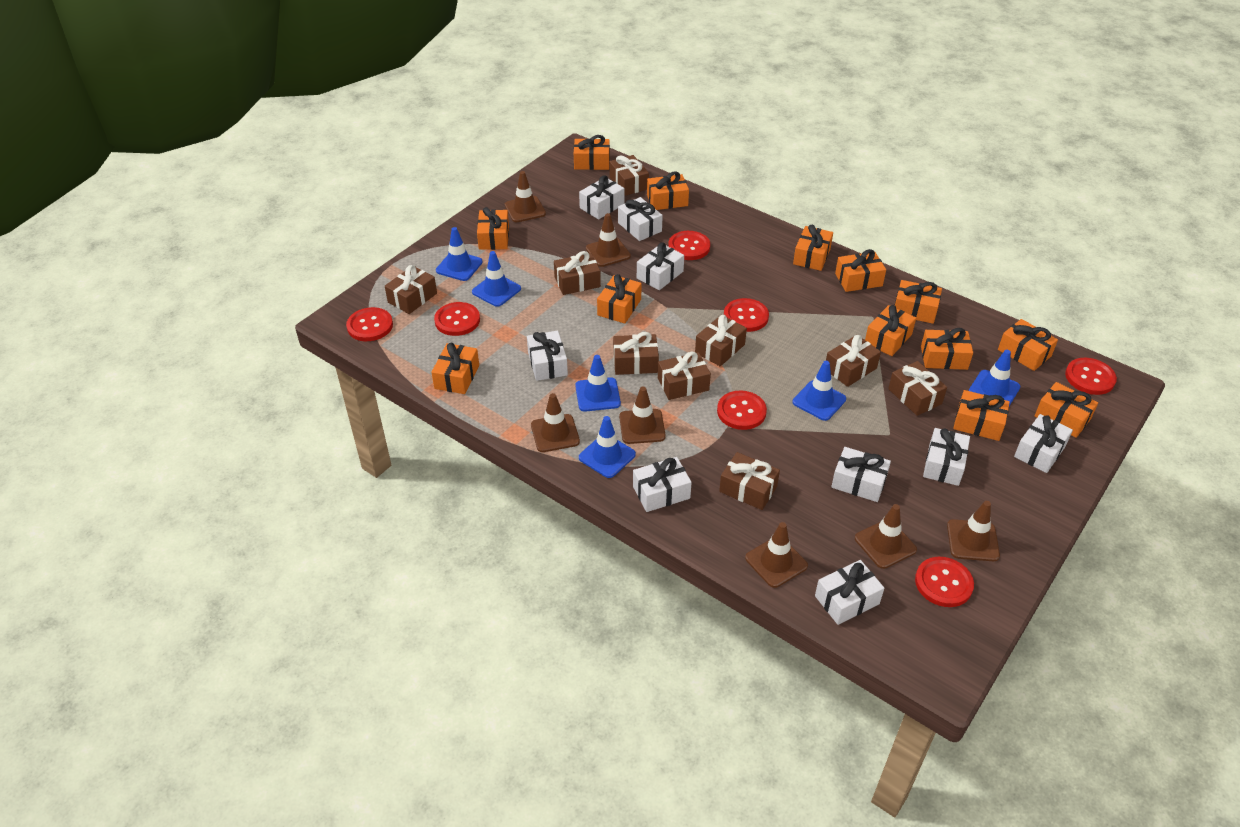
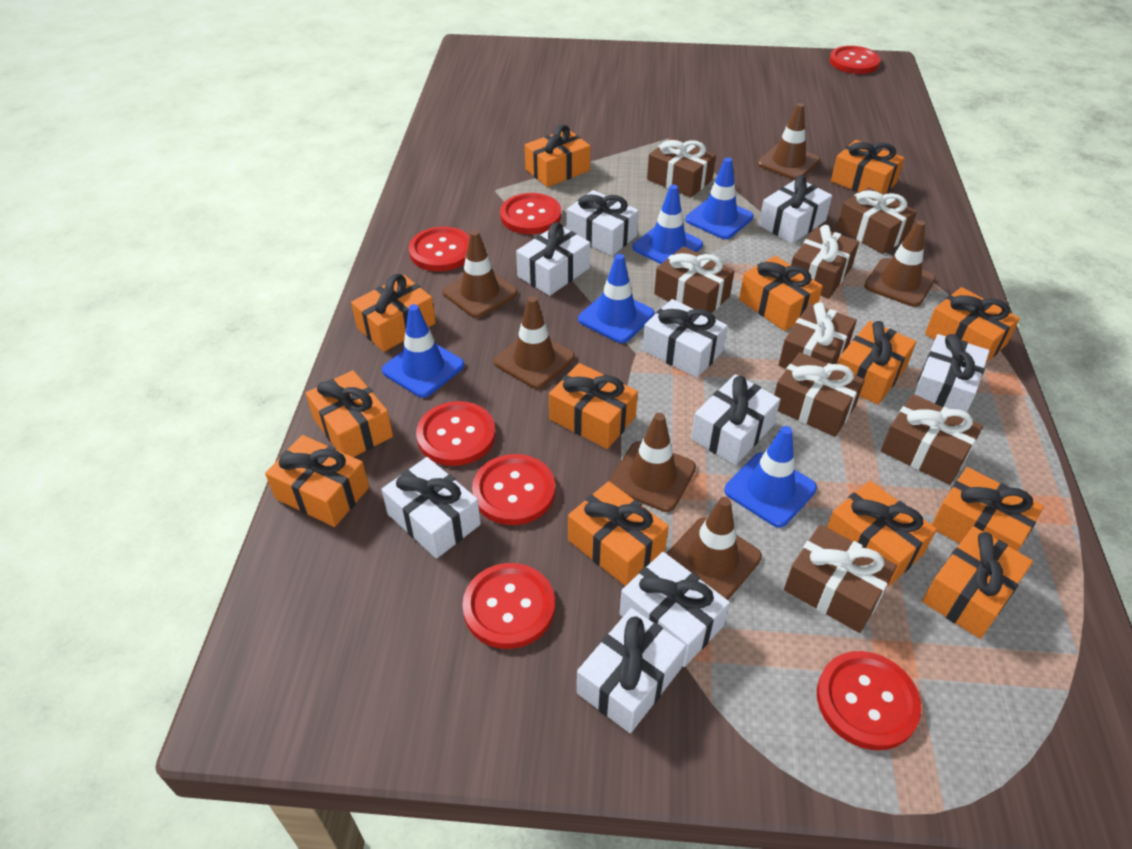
blue traffic cone: [436,227,483,281] [472,251,521,307] [575,355,621,412] [579,416,636,478] [792,361,846,421] [969,350,1021,406] = 6 -> [382,304,464,398] [578,254,654,343] [632,185,703,264] [685,157,753,239] [724,426,817,528] = 5
brown gift: [385,265,437,314] [554,251,601,295] [609,155,649,196] [613,332,659,375] [658,352,711,400] [695,315,747,366] [719,452,780,510] [826,335,881,387] [888,361,947,416] = 9 -> [647,138,716,197] [654,246,734,313] [774,352,865,437] [779,302,857,369] [784,525,897,633] [791,225,859,299] [837,187,917,254] [881,394,983,485] = 8
brown traffic cone: [505,171,546,222] [531,393,580,452] [586,213,631,267] [619,387,666,444] [745,522,808,588] [855,504,917,569] [947,501,1000,561] = 7 -> [442,230,518,318] [494,296,575,389] [610,413,696,512] [666,497,762,600] [757,103,820,180] [864,220,936,307] = 6

